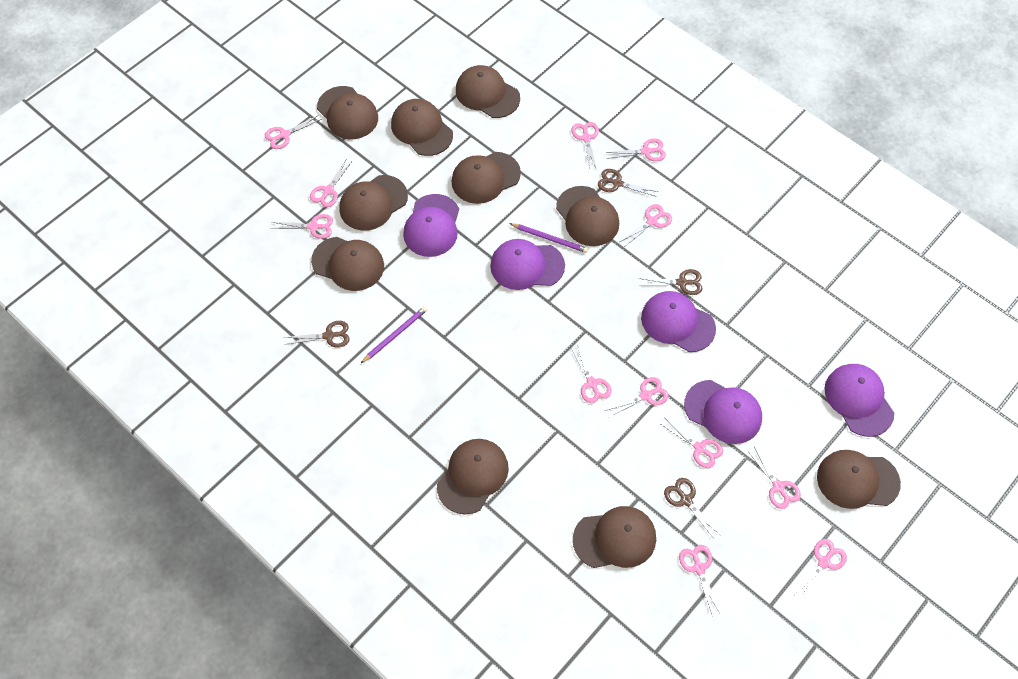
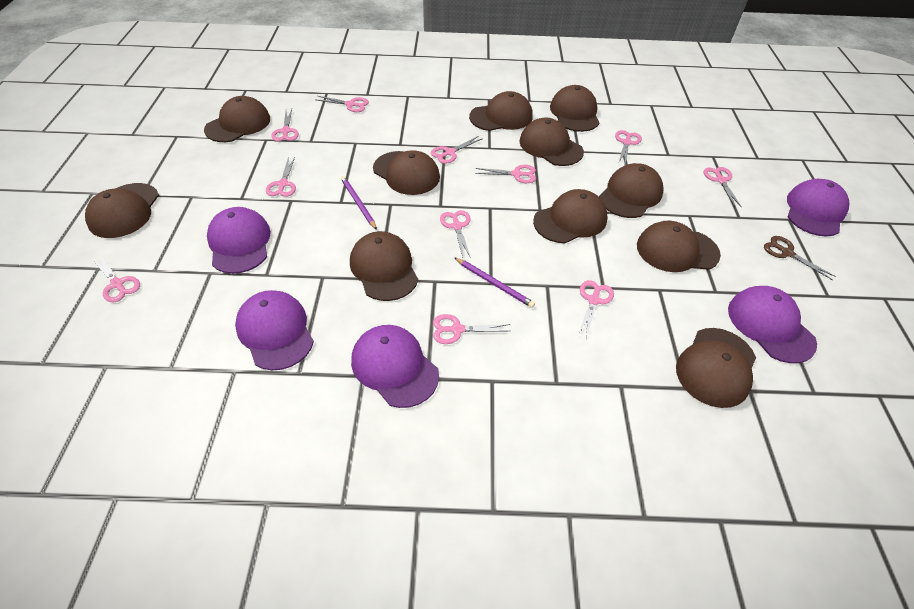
brown cap: [311,237,384,291] [317,86,378,139] [339,175,408,231] [391,99,453,156] [437,439,509,514] [451,152,521,204] [456,65,520,118] [556,186,619,246] [573,506,656,568] [817,450,901,509] = 10 -> [85,183,159,238] [204,96,270,142] [350,231,418,301] [373,150,440,195] [469,91,533,131] [519,118,584,166] [533,189,607,243] [550,85,599,132] [599,163,663,218] [637,221,721,272] [676,328,756,408] = 11
brown scissors: [284,321,350,348] [598,169,659,197] [639,269,702,295] [664,478,720,540] = 4 -> [764,236,836,280] = 1
pink scissors: [265,115,322,149] [271,214,333,239] [310,160,352,207] [571,344,611,403] [572,122,599,170] [605,377,669,417] [606,138,666,161] [620,204,672,246] [661,418,723,468] [679,545,720,617] [747,447,801,509] [795,539,847,600] = 12 -> [92,255,140,302] [266,157,296,197] [271,109,299,141] [317,96,369,112] [431,136,483,164] [433,314,510,344] [440,210,471,258] [475,165,536,183] [577,280,614,339] [615,130,642,163] [704,167,742,208] = 11

